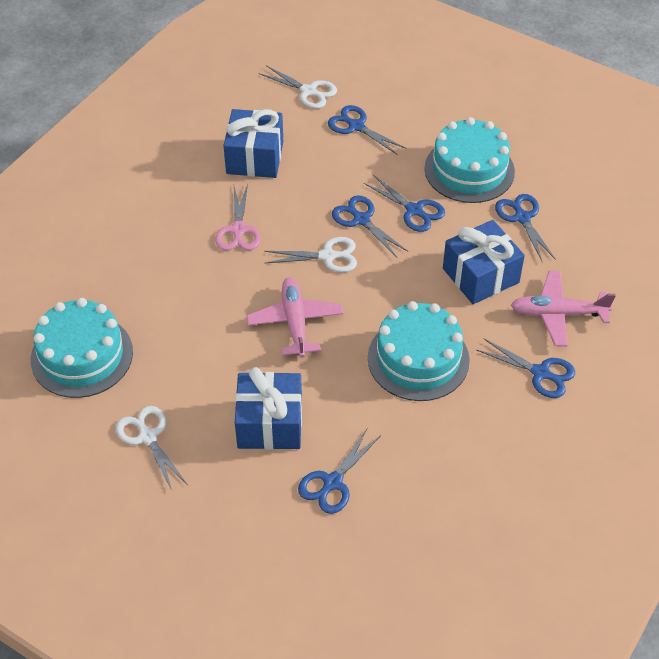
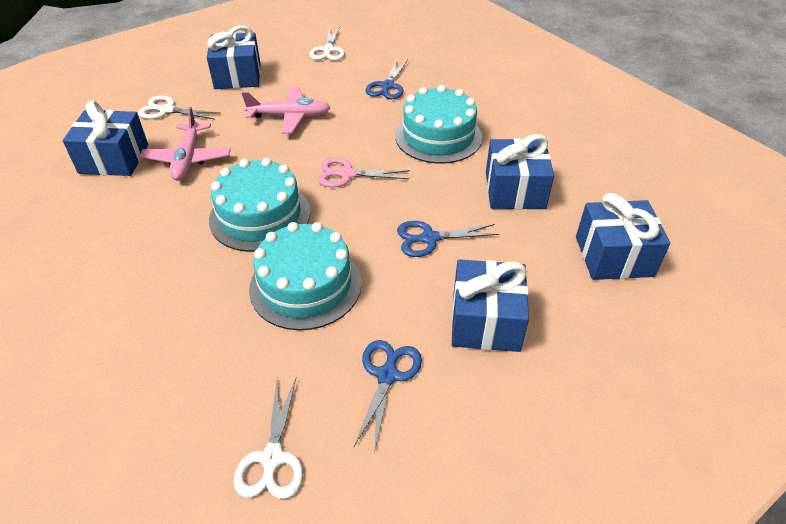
blue gift: [223,109,283,178] [235,367,302,450] [443,220,525,304] = 3 -> [63,101,148,176] [207,25,261,89] [452,259,529,352] [486,134,554,210] [576,193,670,280] = 5
blue scissors: [298,429,381,514] [328,105,405,155] [332,195,408,258] [364,175,445,232] [477,338,575,398] [495,194,556,261] = 6 -> [354,340,422,453] [365,59,408,99] [397,221,499,257] = 3

